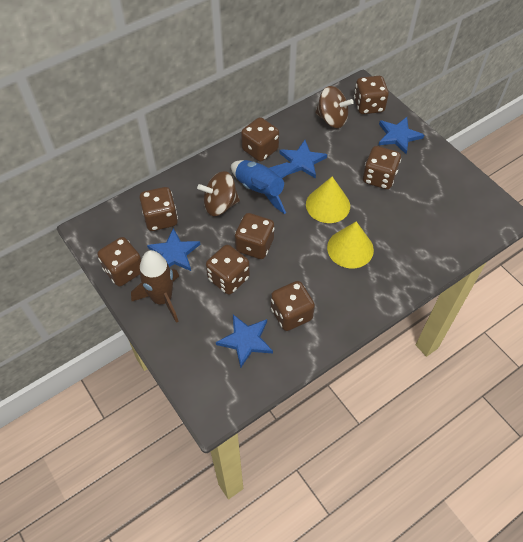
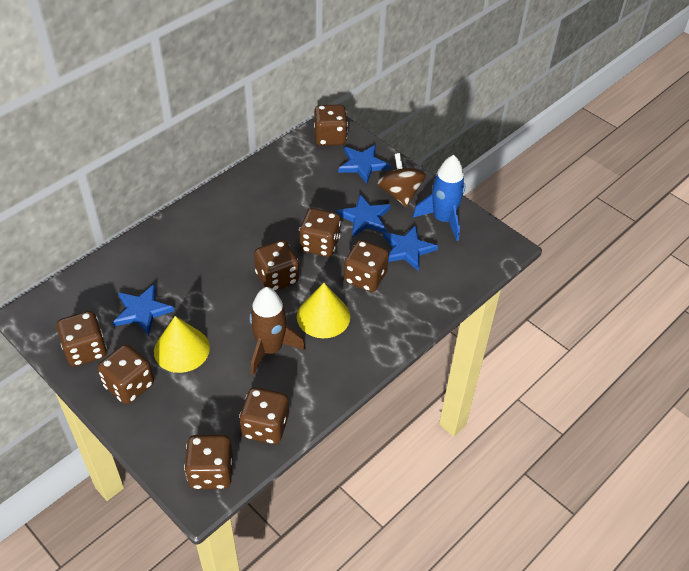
brown spinning top: [197,171,240,216] [315,86,354,128] = 2 -> [377,153,426,207] = 1

